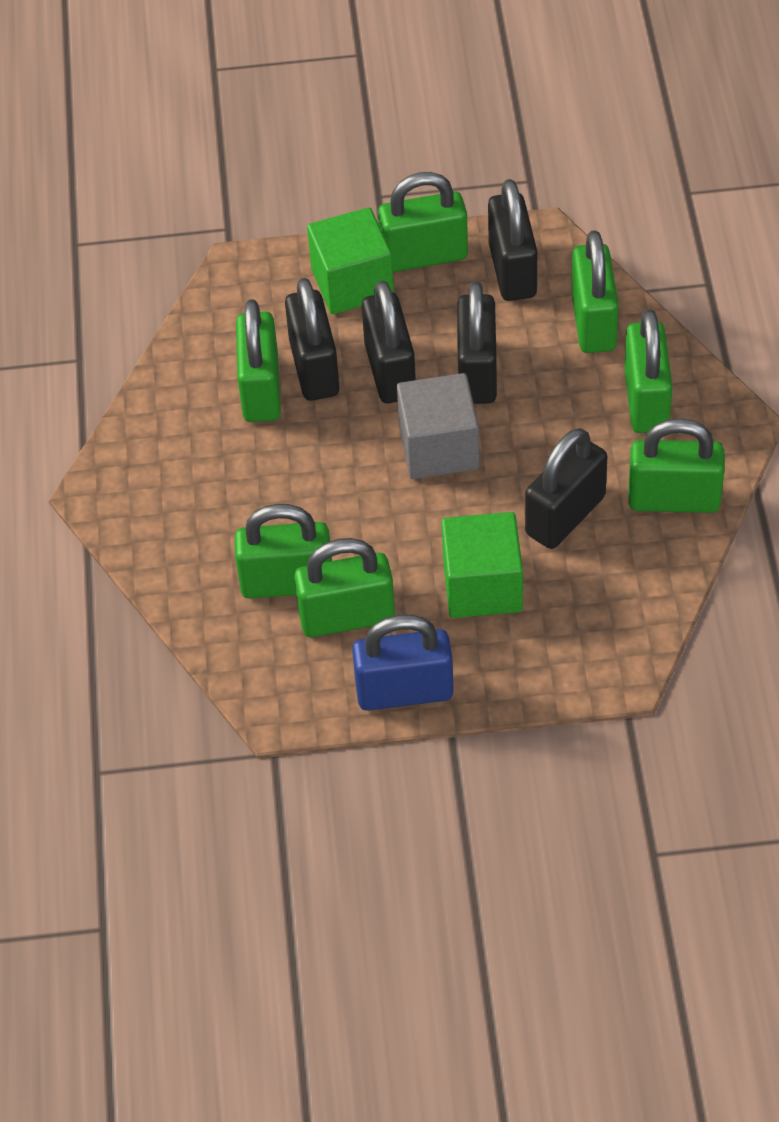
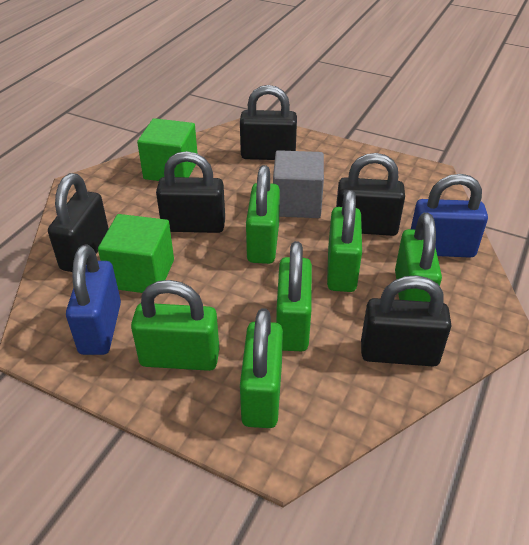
blue padlock: [352,614,454,711] = 1 -> [66,245,121,355] [411,174,488,258] = 2
green padlock: [235,504,332,599] [236,299,281,422] [294,538,395,637] [378,172,468,272] [571,230,619,353] [624,309,673,433] [628,418,725,513] = 7 -> [131,280,219,371] [240,308,283,428] [246,165,280,264] [276,241,312,351] [327,190,362,292] [395,213,442,302] = 6

